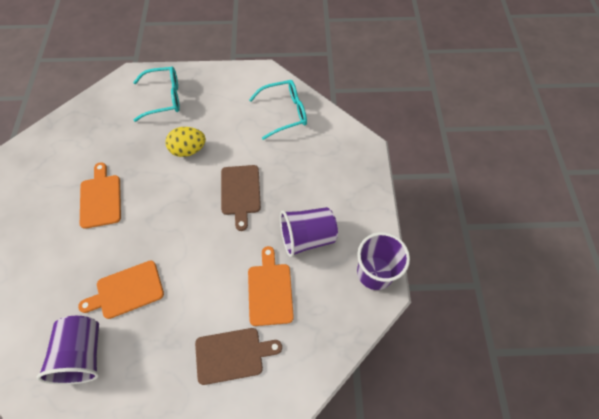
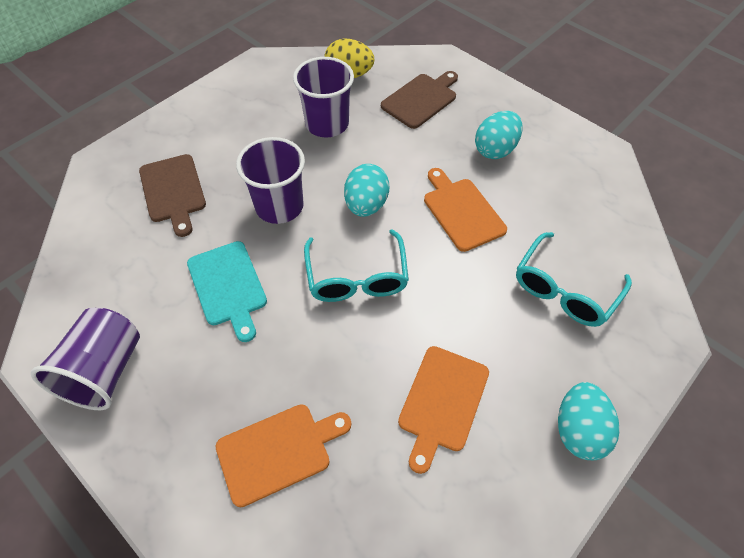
turquoise cutting board: none = 0 -> [187,241,267,342] = 1
turquoise egg: none = 0 -> [344,164,389,217] [475,111,523,159] [558,382,620,460] = 3

